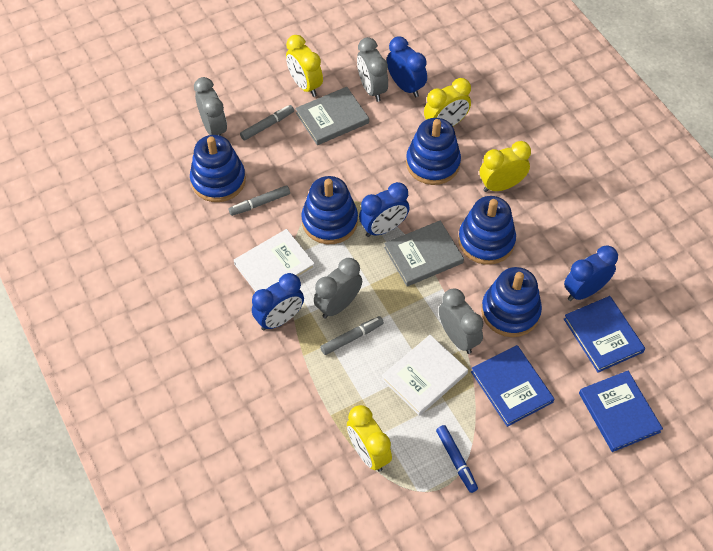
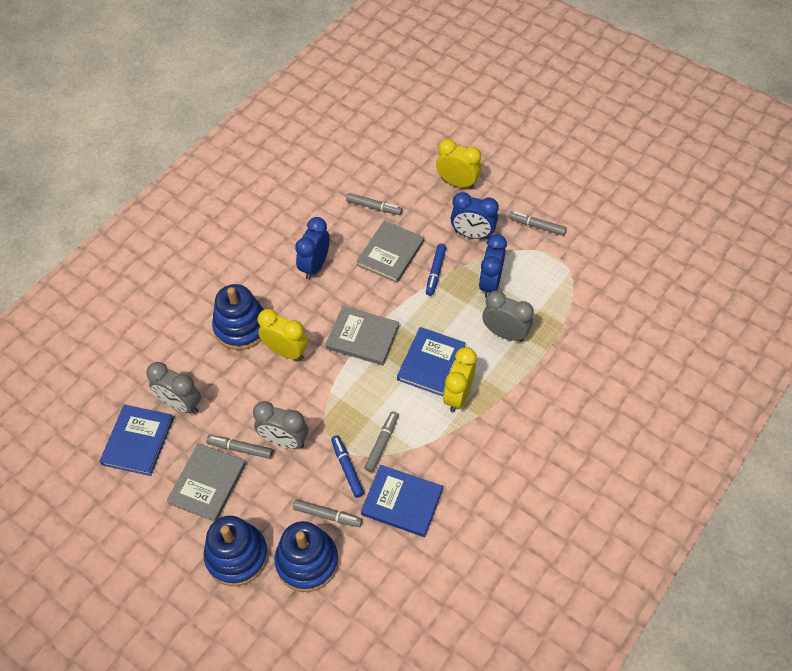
blue clock: [252,273,304,330] [359,182,409,237] [387,36,427,97] [564,245,618,301] = 4 -> [295,217,330,280] [451,192,499,239] [479,234,507,298] = 3
blue marker: [436,425,478,493] = 1 -> [331,435,364,498] [426,244,446,296] = 2
blue stacking toy: [190,135,246,202] [301,176,358,244] [406,118,461,185] [458,196,516,265] [481,267,542,337] = 5 -> [204,516,268,586] [212,284,264,350] [275,521,339,592] = 3
grey book: [295,87,369,145] [384,221,464,286] = 2 -> [166,443,246,521] [325,306,399,365] [357,221,424,283] = 3
grey clock: [194,77,227,136] [314,258,362,318] [357,37,388,102] [439,289,483,354] = 4 -> [146,362,201,414] [253,401,308,449] [482,290,534,342] = 3
grey marker: [229,185,290,216] [240,105,294,141] [320,316,384,355] = 3 -> [206,435,273,459] [293,499,362,527] [346,193,402,215] [364,411,399,472] [509,211,567,236] = 5
white book: [234,229,315,292] [382,335,468,416] = 2 -> none = 0
yellow clock: [286,35,323,97] [347,405,392,472] [424,78,471,126] [480,141,531,192] = 4 -> [258,309,308,360] [436,139,481,189] [443,347,477,412] = 3

